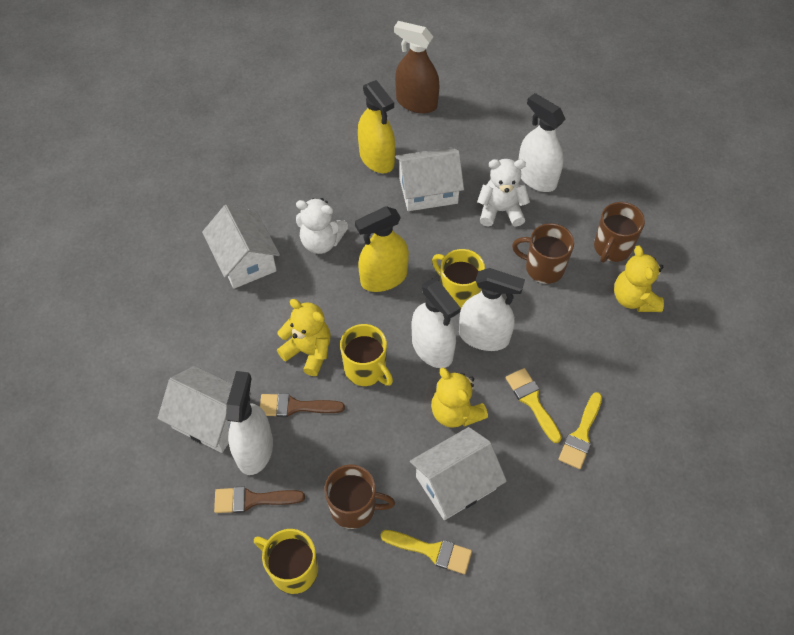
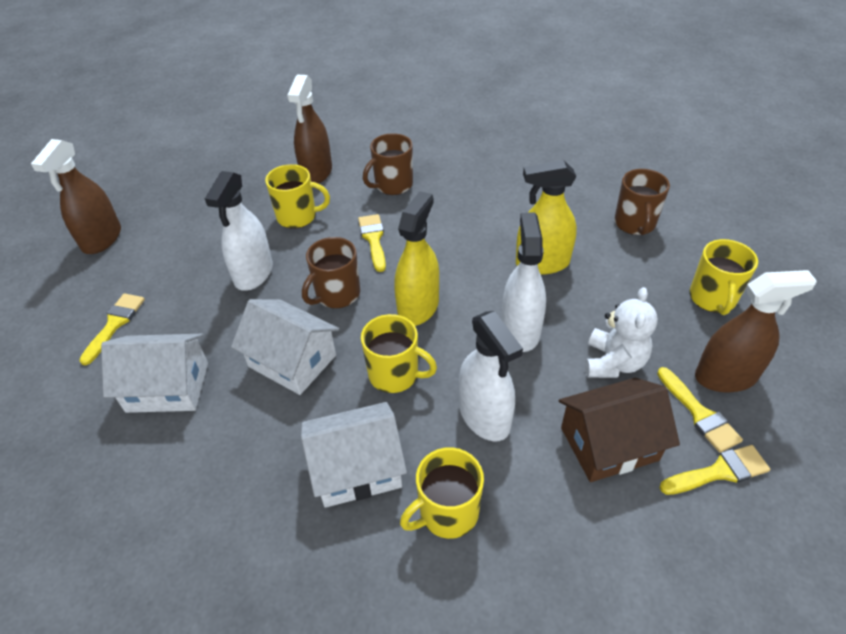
brown brush: [214,486,305,513] [260,393,345,417] = 2 -> none = 0
brown house: none = 0 -> [559,378,680,482] = 1
brown spray bottle: [394,21,439,114] = 1 -> [31,139,121,254] [287,74,332,184] [695,270,817,392] = 3
white house: [158,366,251,453] [202,205,280,289] [395,147,464,211] [410,427,507,520] = 4 -> [101,334,208,413] [231,299,339,395] [301,402,407,508] = 3
white spray bottle: [226,371,273,475] [412,279,461,368] [459,268,525,351] [518,93,565,192] = 4 -> [205,171,273,291] [459,311,523,441] [502,212,546,352] = 3
white teddy bear: [296,198,348,254] [477,159,530,227] = 2 -> [585,287,658,378] = 1
yellow brush: [380,530,472,574] [506,368,562,443] [558,392,602,469] = 3 -> [79,293,145,365] [358,214,386,272] [657,367,743,453] [660,445,770,495] = 4
yellow mug: [254,529,318,594] [340,324,393,386] [432,249,485,308] = 3 -> [265,164,330,229] [361,314,437,393] [400,447,484,539] [689,239,758,315] = 4
yellow teddy bear: [277,299,331,376] [431,368,488,428] [614,246,664,312] = 3 -> none = 0

